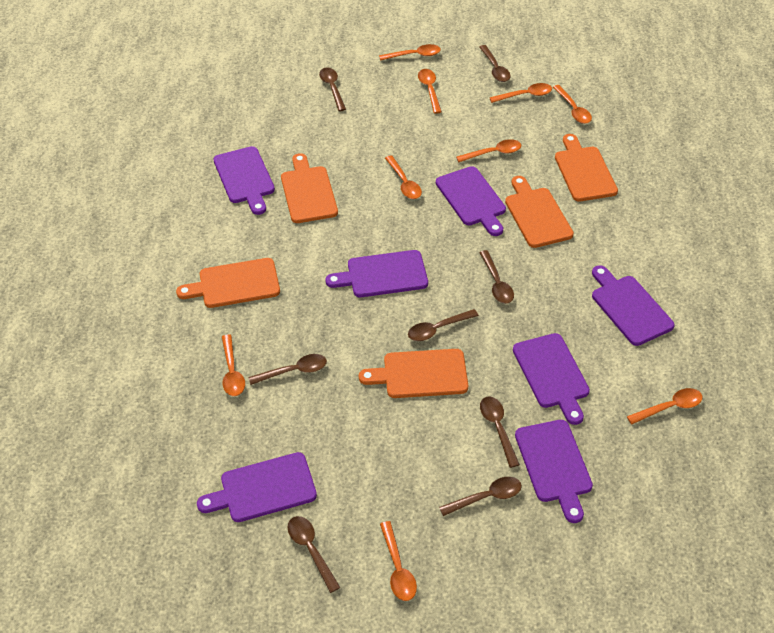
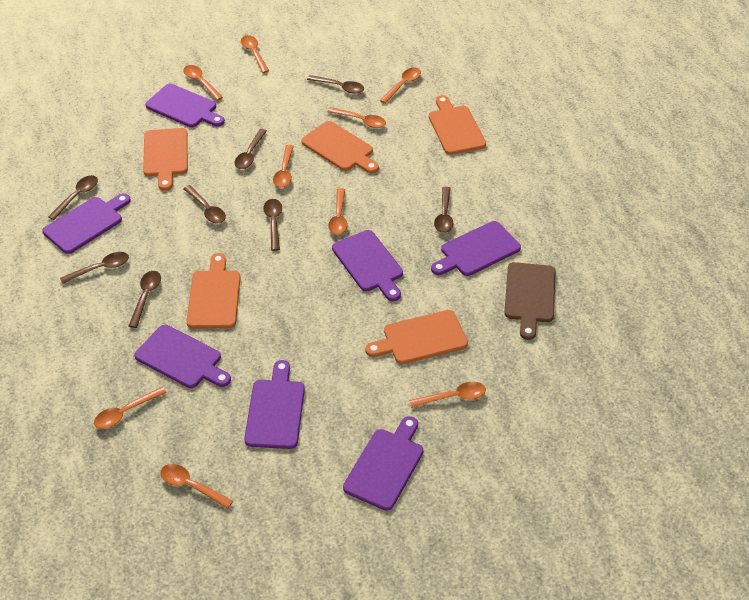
brown cutting board: none = 0 -> [504,262,556,340] = 1

